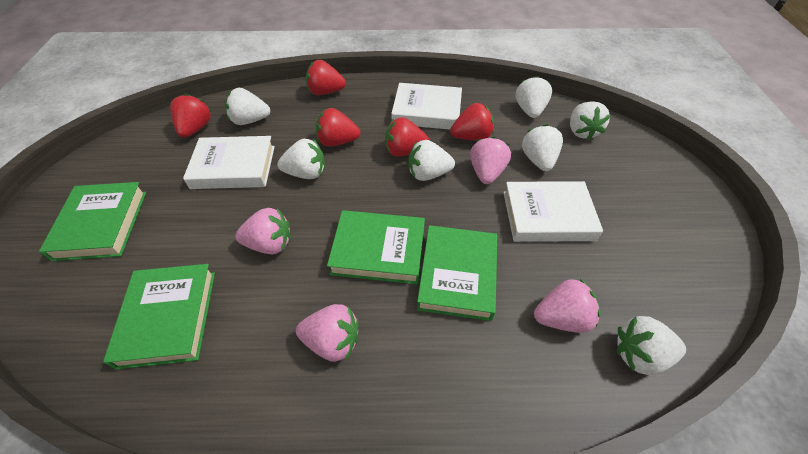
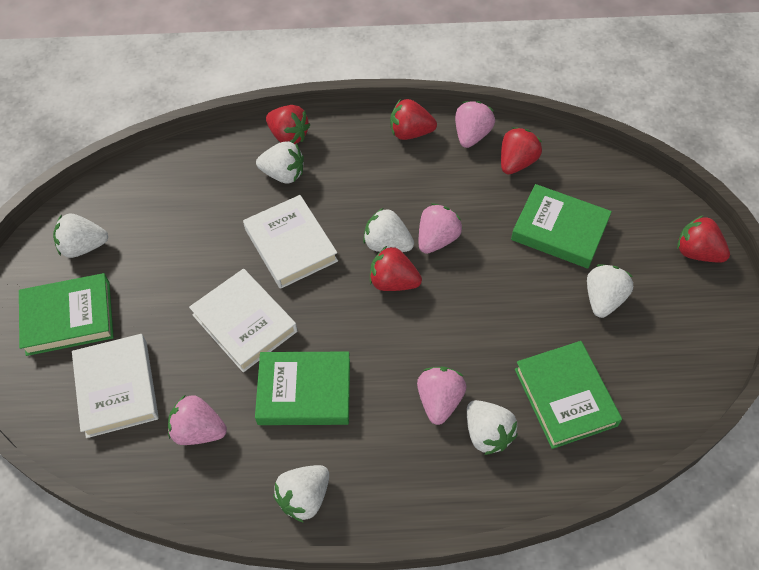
white strawberry: [225,88,271,125] [277,139,325,179] [409,140,455,181] [516,76,552,118] [522,124,563,171] [570,101,611,140] [617,316,686,375] = 7 -> [53,214,108,258] [256,141,304,184] [273,465,329,523] [363,208,414,252] [467,400,518,455] [587,264,633,318] = 6

